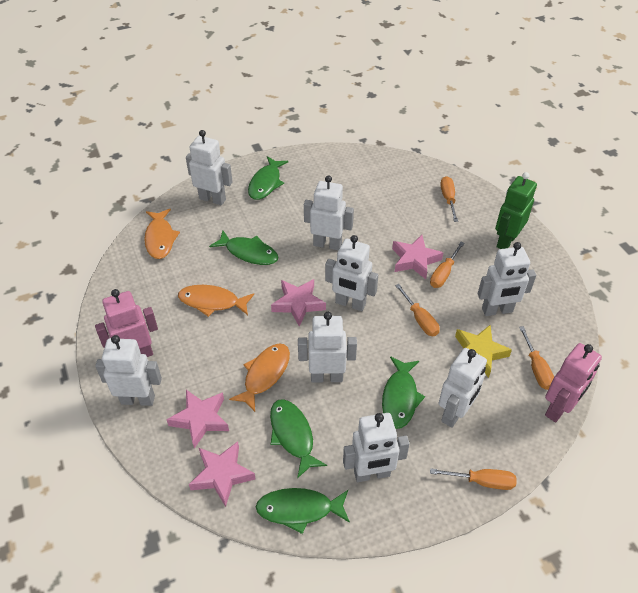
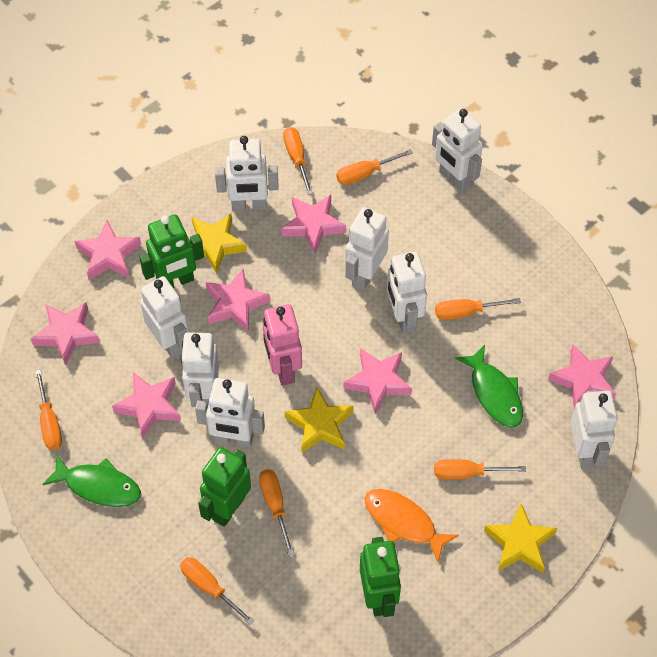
green fish: [209,231,279,265] [248,156,288,200] [256,488,350,534] [270,399,327,478] [382,356,425,429] = 5 -> [42,455,141,507] [455,345,523,428] = 2
green robot: [495,172,537,249] = 1 -> [139,215,204,288] [198,447,251,527] [360,537,401,617] = 3
orange fish: [144,209,180,259] [178,285,254,317] [229,344,290,412] = 3 -> [365,489,459,562] = 1
orange screwdriver: [395,284,440,336] [430,242,464,288] [430,468,517,490] [440,176,458,222] [519,326,554,390] = 5 -> [35,370,62,450] [180,557,254,625] [259,469,294,555] [283,127,313,195] [336,149,413,185] [434,459,526,480] [435,298,521,320] = 7
pink robot: [95,289,158,357] [545,343,602,422] = 2 -> [263,304,302,386] = 1
pink star: [166,390,229,448] [189,441,255,507] [271,279,326,326] [392,235,443,279] = 4 -> [31,302,100,365] [75,220,141,280] [112,372,181,439] [205,269,270,332] [281,195,346,254] [343,348,412,414] [548,344,616,409] = 7
yellow star: [455,325,512,378] = 1 -> [192,214,247,274] [285,387,354,453] [484,503,557,573] = 3

